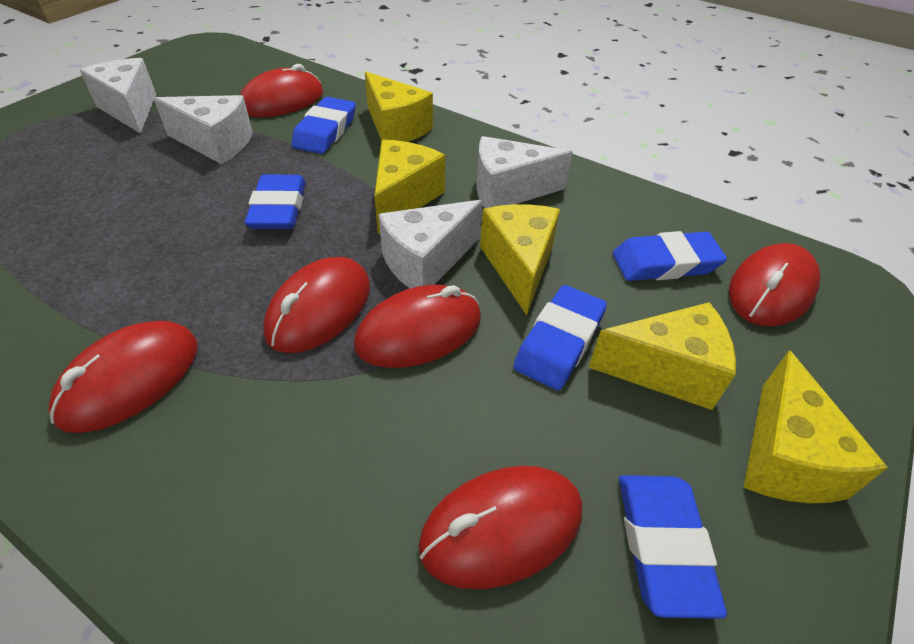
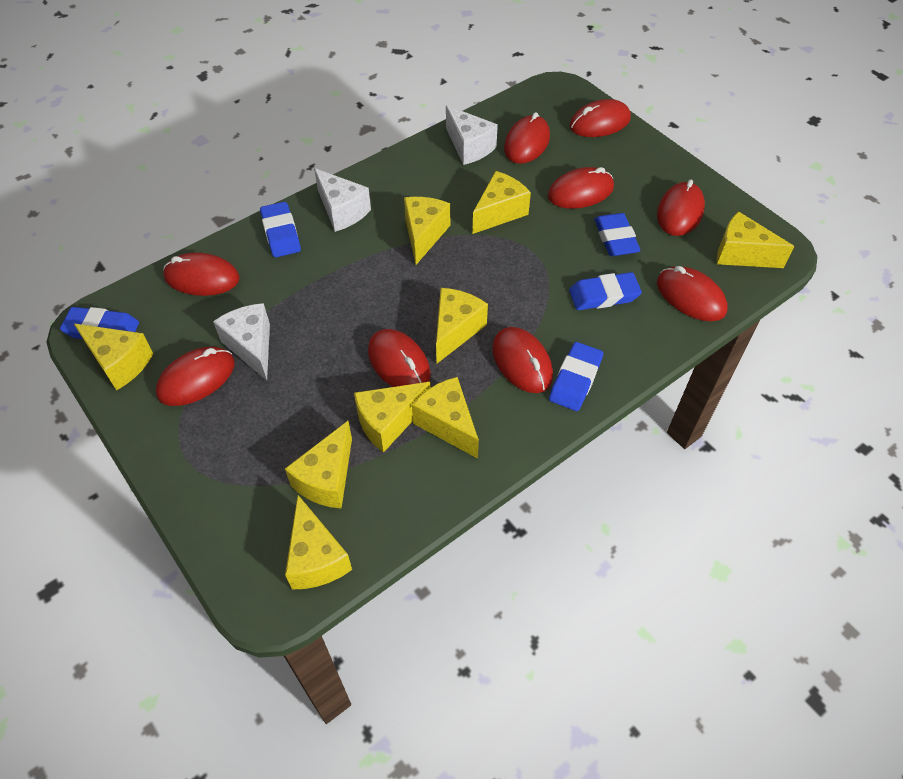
red mouse: [48,321,197,433] [240,64,323,117] [263,257,370,353] [354,285,481,368] [418,466,582,589] [729,243,820,327] = 6 -> [156,347,235,406] [163,252,240,296] [368,329,431,387] [492,327,553,393] [504,112,550,164] [548,167,614,209] [570,99,631,137] [657,180,705,236] [657,266,728,321] = 9
white cheese: [80,58,156,134] [153,95,253,164] [379,200,483,288] [477,136,573,208] = 4 -> [213,303,270,380] [314,168,371,232] [446,105,498,165] = 3
yellow cheese: [365,71,433,142] [374,140,445,234] [480,204,560,315] [588,302,736,410] [744,350,888,503] = 5 -> [74,324,153,391] [285,421,352,509] [285,495,352,589] [354,382,431,453] [404,197,450,265] [412,377,479,459] [436,288,488,363] [472,171,531,234] [717,211,794,268] = 9

